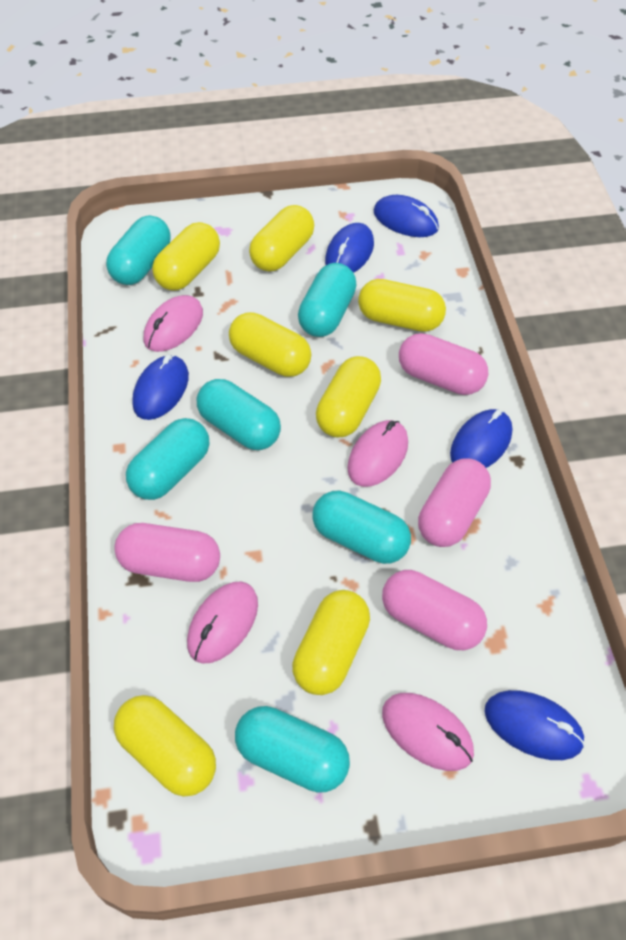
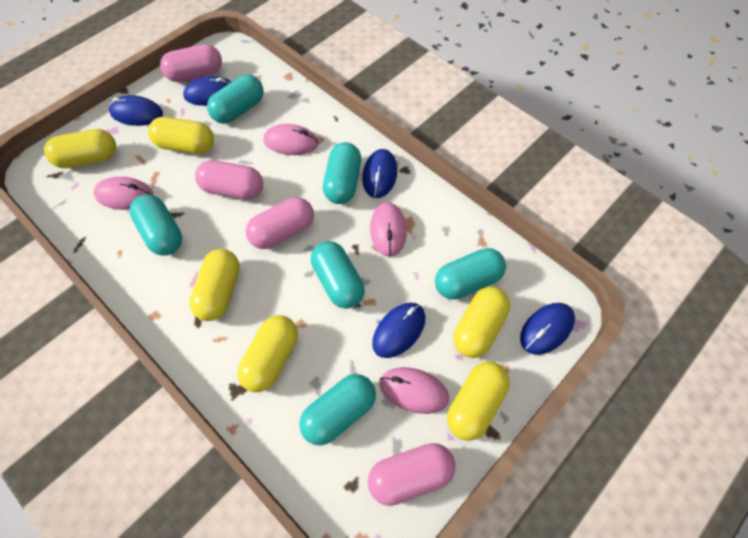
yellow capsule: [114,695,216,797] [152,222,220,291] [229,312,311,377] [249,205,314,271] [292,590,370,695] [316,356,381,437] [358,279,446,332] = 7 -> [44,129,116,168] [148,117,214,154] [189,249,240,321] [237,315,298,392] [447,361,510,441] [454,287,510,358] = 6

